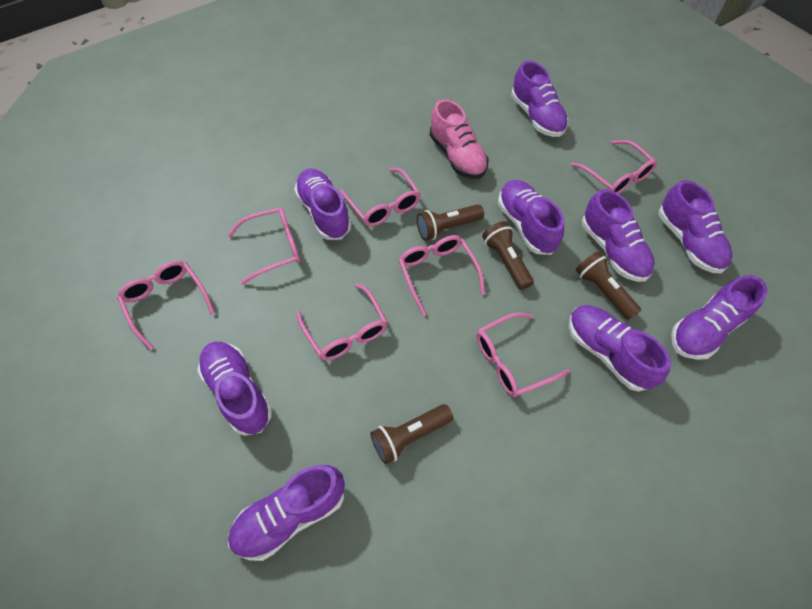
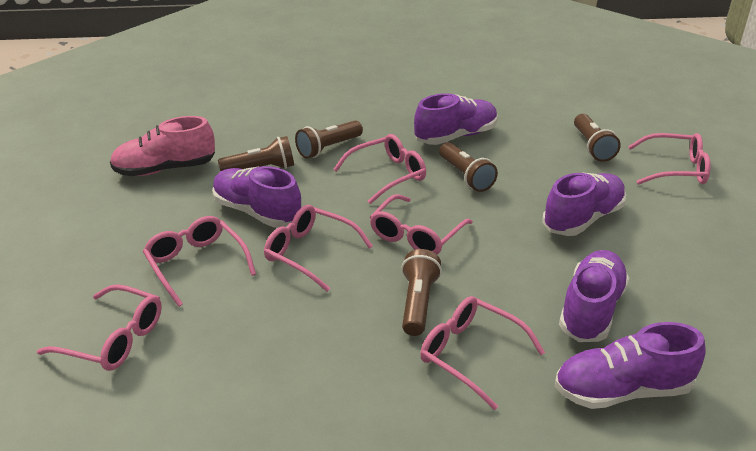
brown flashlight: [370,404,453,464] [417,204,484,241] [482,221,534,290] [576,251,641,320] = 4 -> [218,136,294,171] [295,120,363,159] [402,249,442,336] [439,142,498,192] [574,114,621,162] = 5
purple shoe: [197,342,272,436] [228,465,345,561] [294,168,352,240] [498,180,564,255] [511,61,568,137] [569,305,671,391] [582,189,655,282] [659,180,733,273] [671,275,767,360] = 9 -> [212,166,302,227] [414,93,498,145] [542,173,626,236] [555,322,706,409] [559,250,629,342] = 5

